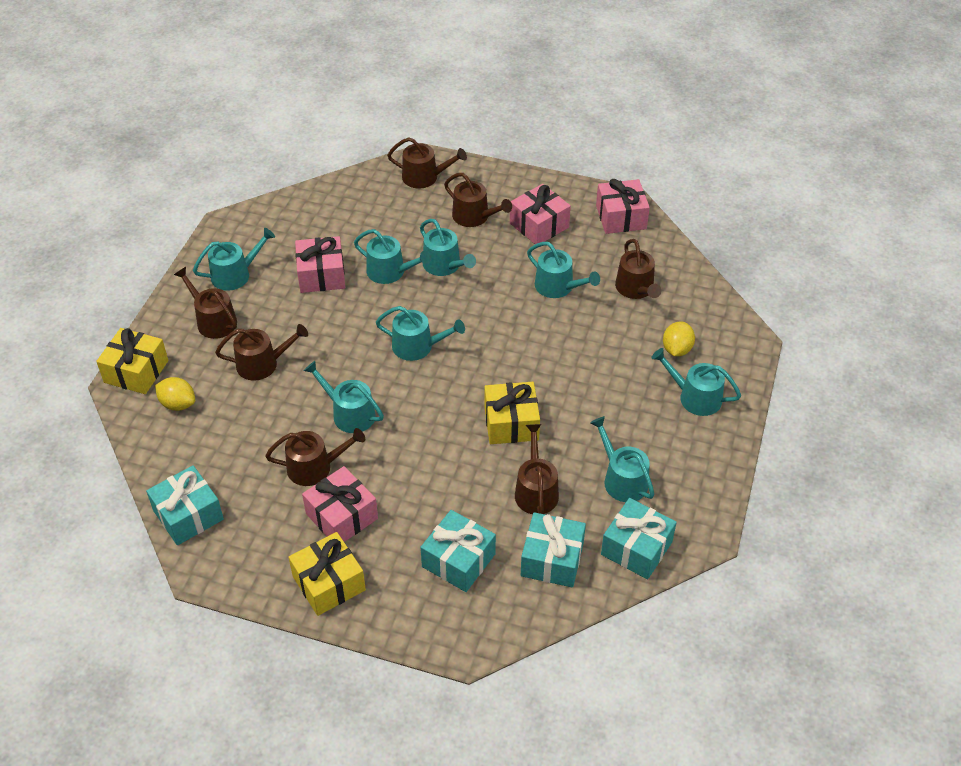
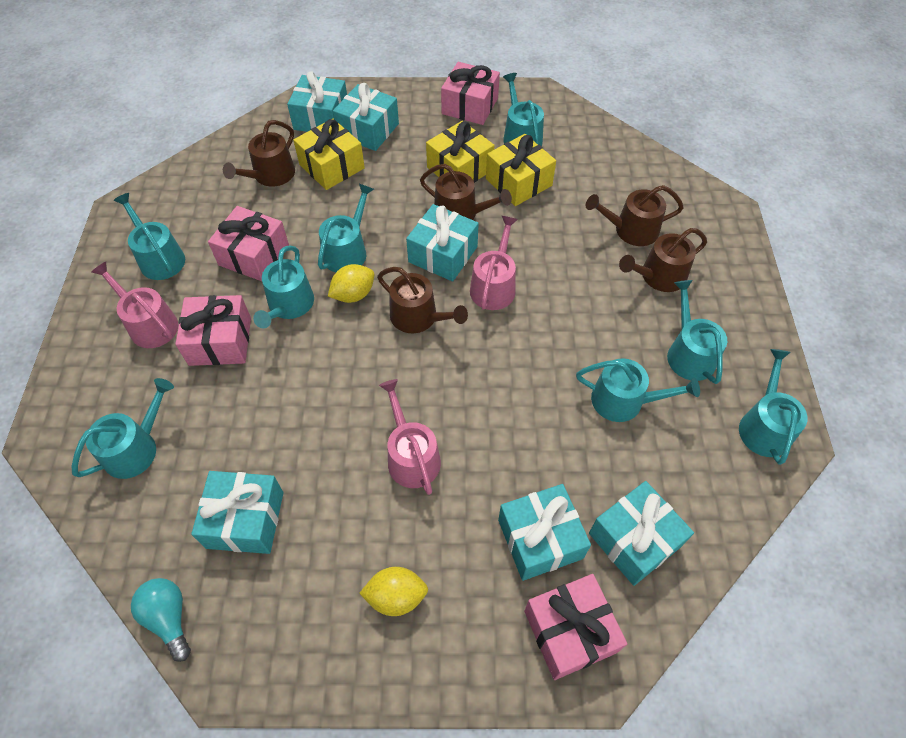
brown watering can: [174,267,237,339] [215,324,308,381] [265,428,365,486] [387,137,467,189] [444,173,512,227] [515,424,559,514] [615,239,661,299] = 7 -> [223,120,295,187] [377,267,468,333] [420,164,512,220] [586,185,684,246] [619,228,707,292] = 5
pink watering can: none = 0 -> [91,262,178,348] [379,379,441,495] [470,216,518,310] = 3
turquoise gift: [146,465,224,545] [421,510,496,592] [521,512,586,587] [601,498,677,579] = 4 -> [191,471,284,554] [287,71,347,132] [333,83,399,151] [406,204,479,282] [498,484,591,581] [589,481,694,586] = 6
turquoise light bulb: none = 0 -> [131,578,191,662] = 1

